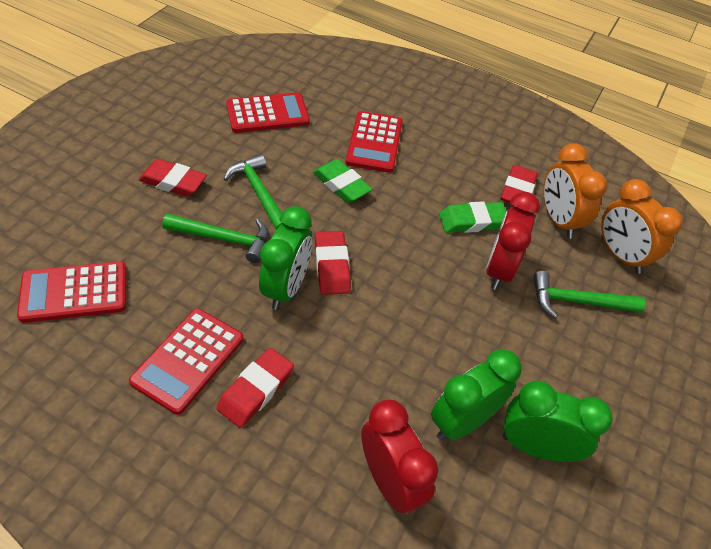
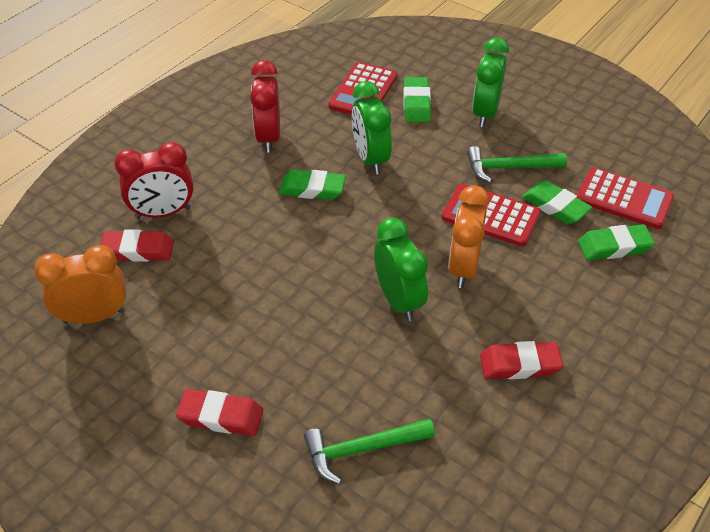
green eraser: [313,159,373,203] [439,201,506,233] = 2 -> [279,169,346,200] [403,77,431,122] [522,180,592,224] [578,224,655,260] = 4
green hammer: [162,214,269,263] [224,154,282,230] [533,271,645,319] = 3 -> [304,419,435,484] [467,146,567,183] = 2
red calculator: [17,261,126,323] [129,308,243,415] [226,92,310,133] [346,111,403,173] = 4 -> [328,62,397,115] [442,184,541,246] [577,167,674,229] = 3
red eraser: [138,159,207,197] [216,348,294,428] [315,231,351,295] [501,165,538,203] = 4 -> [100,230,174,262] [176,389,263,436] [480,341,563,379] = 3

